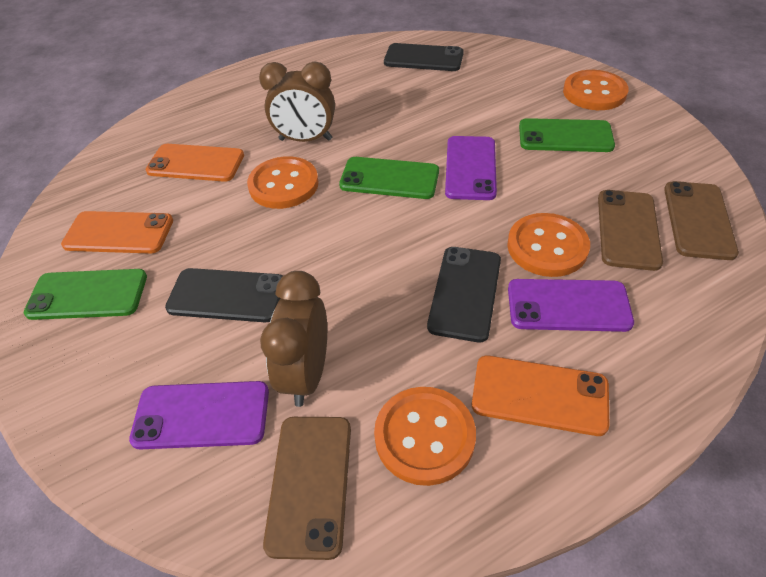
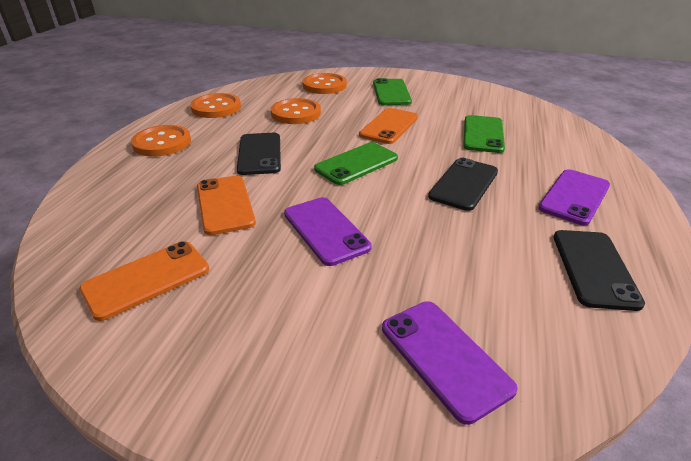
brown clock: [259,62,335,142] [260,271,327,407] = 2 -> none = 0
brown phone: [263,417,351,560] [598,190,663,271] [664,181,739,260] = 3 -> none = 0

